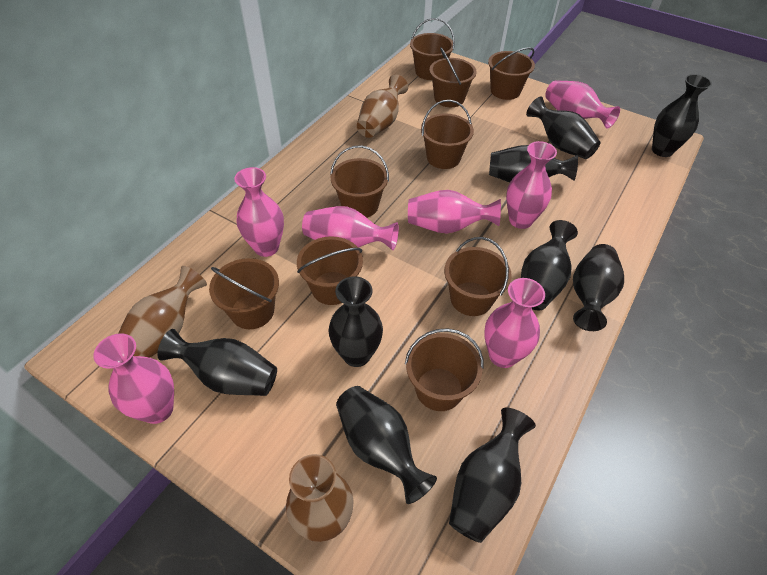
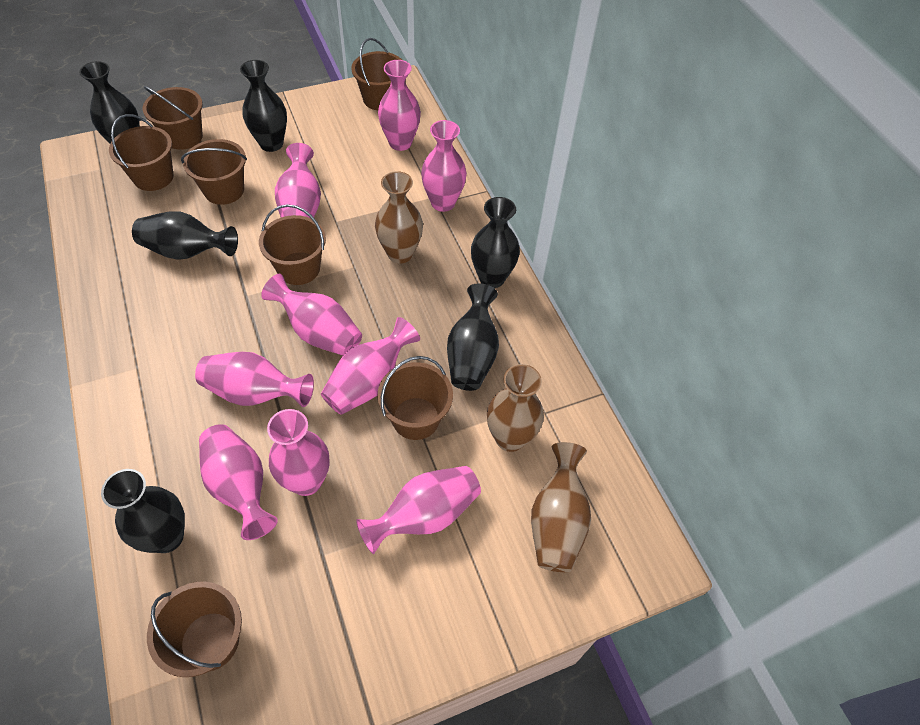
black vase: [157,329,277,396] [328,276,383,367] [336,386,437,504] [449,408,536,543] [489,145,578,182] [521,220,578,310] [526,96,601,159] [573,244,624,331] [652,74,712,157] = 9 -> [79,61,140,144] [101,469,185,553] [132,211,238,260] [240,60,287,152] [447,283,499,391] [471,197,520,288] = 6
brown bucket: [209,258,279,329] [297,236,363,305] [330,145,389,218] [405,328,484,411] [410,18,455,80] [421,100,474,169] [430,47,477,107] [444,237,512,316] [488,47,535,100] = 9 -> [109,114,174,191] [143,86,203,150] [147,582,242,677] [181,139,247,205] [259,204,326,285] [351,38,402,110] [377,356,453,440] = 7
pink vase: [94,333,174,424] [234,167,284,257] [302,206,399,250] [408,190,501,233] [484,278,545,368] [506,141,557,229] [545,80,620,129] = 7 -> [195,352,314,407] [199,424,278,540] [261,274,362,356] [267,409,330,496] [275,143,321,218] [321,317,420,415] [356,466,481,554] [378,60,421,151] [421,120,467,212] = 9

